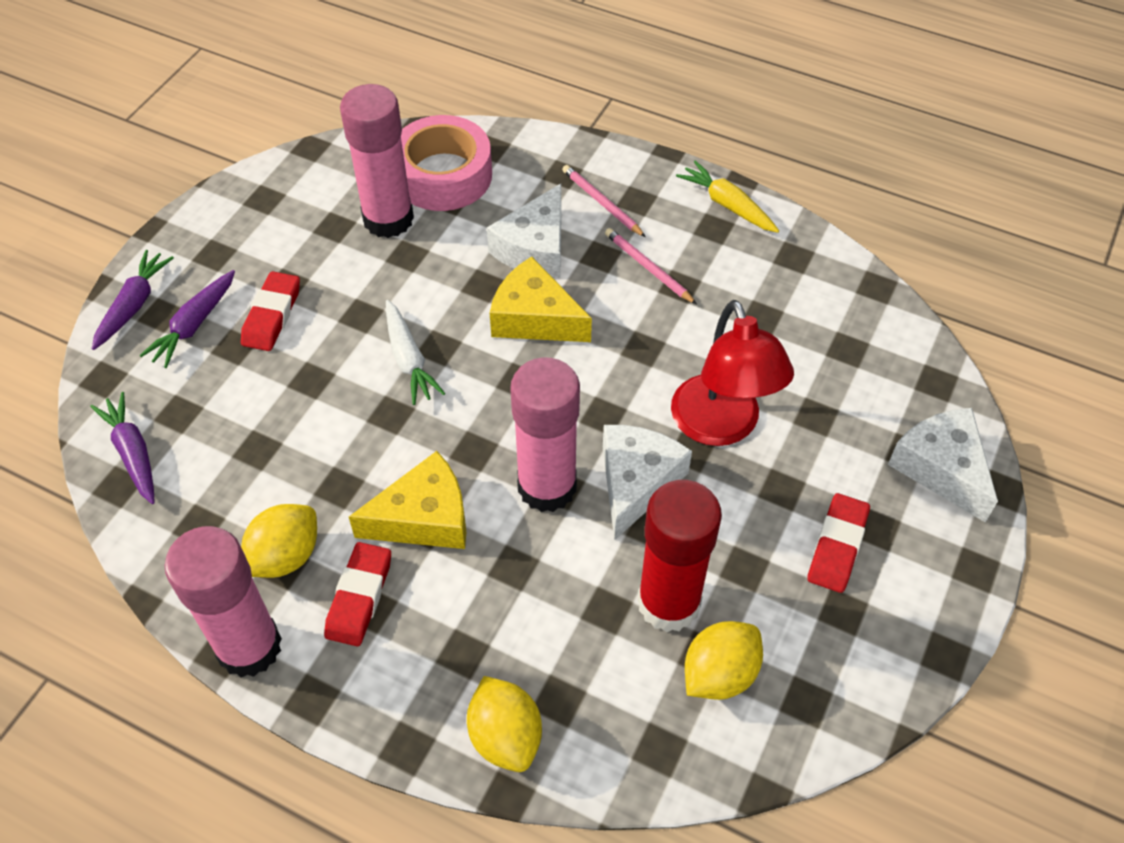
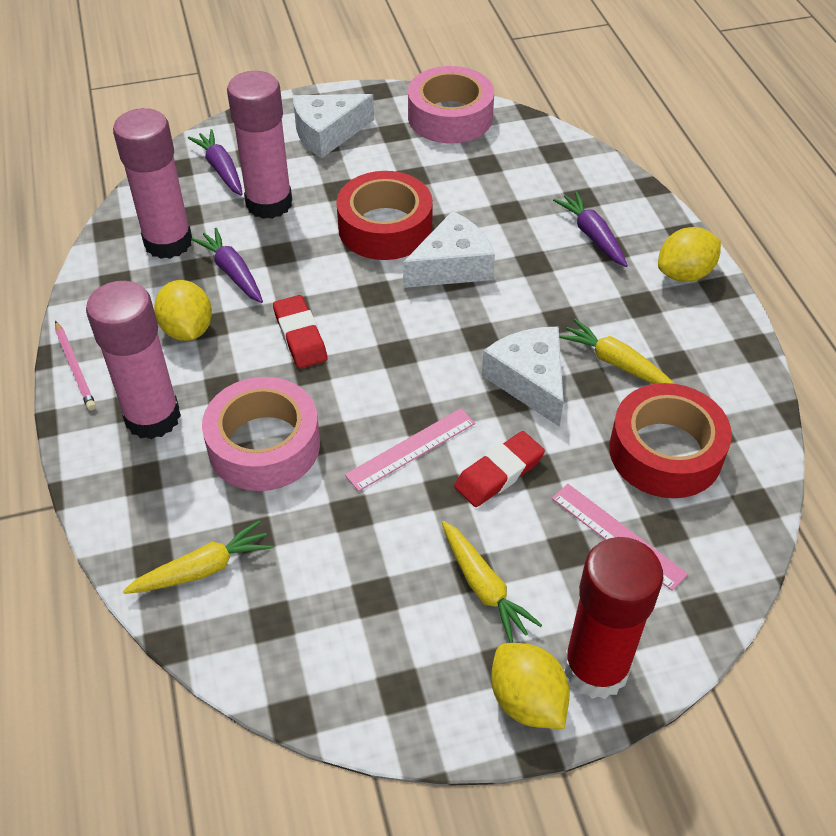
pink pencil: [562,165,646,237] [605,228,697,304] = 2 -> [55,321,96,410] = 1
pink ruler: none = 0 -> [345,408,475,491] [552,484,688,591] = 2
pink tape: [401,115,492,211] = 1 -> [202,377,320,491] [408,66,494,143] = 2
red eraser: [241,271,300,351] [324,542,391,646] [807,493,870,593] = 3 -> [273,295,328,369] [454,431,545,507] = 2
red lamp: [671,300,794,446] = 1 -> none = 0
red tape: none = 0 -> [336,171,433,260] [609,383,732,498] = 2
white carrot: [386,300,445,405] = 1 -> none = 0
yellow carrot: [676,160,779,233] = 1 -> [123,520,273,594] [442,521,542,643] [559,319,674,384] = 3
yellow cheese: [349,451,466,549] [490,257,592,342] = 2 -> none = 0

